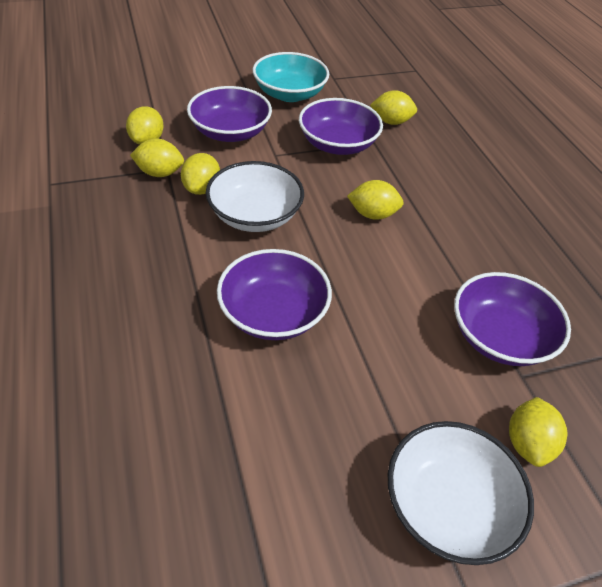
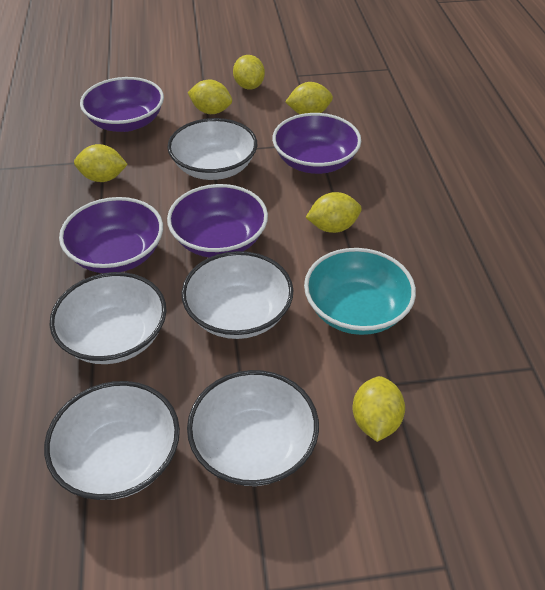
white bowl: [206,161,304,232] [388,421,534,565] = 2 -> [44,381,180,500] [49,272,167,364] [167,118,257,180] [181,251,293,339] [187,370,319,486] = 5

